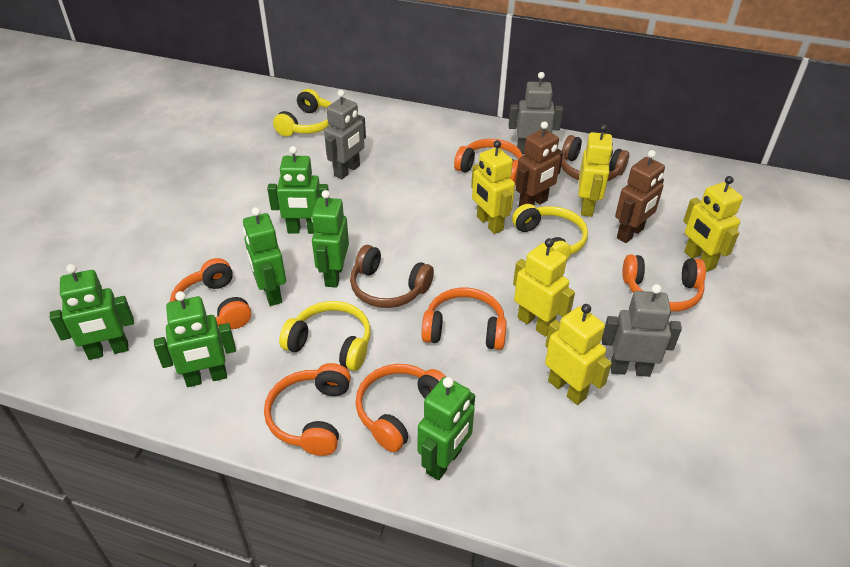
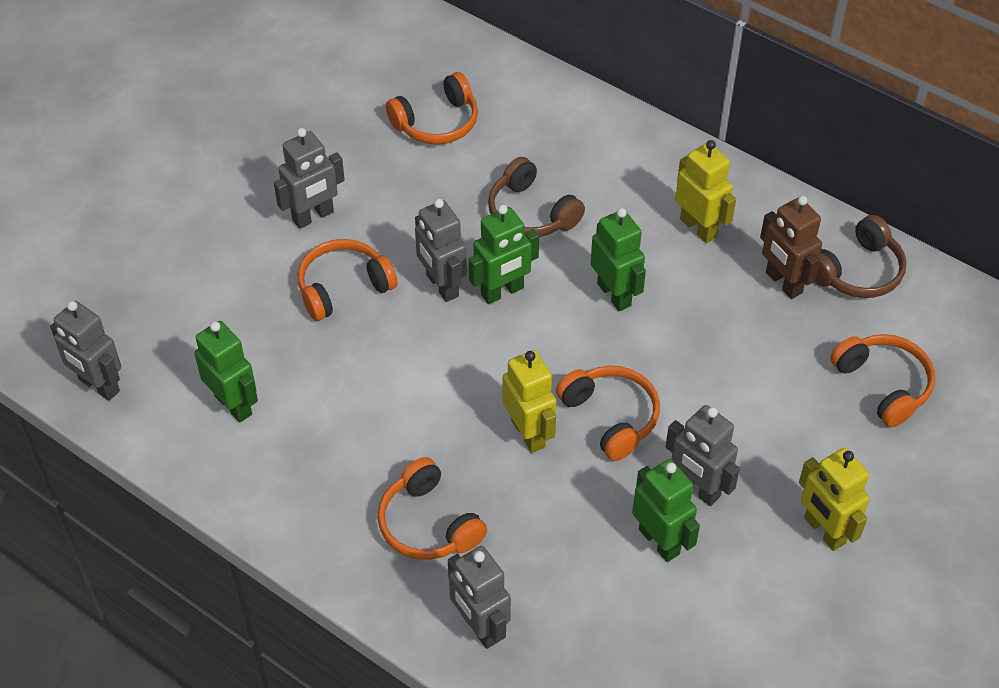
brown robot: [515,121,563,207] [615,150,665,243] = 2 -> [760,196,822,299] = 1
green robot: [50,264,134,360] [154,291,236,387] [243,207,286,306] [267,146,329,234] [311,190,349,288] [418,377,475,480] = 6 -> [194,321,258,423] [469,205,539,304] [591,208,646,311] [632,459,700,562] = 4
grey robot: [324,90,366,179] [509,72,563,154] [602,284,682,377] = 3 -> [50,301,121,401] [274,128,345,229] [415,199,467,302] [448,546,511,649] [665,405,740,506] = 5
orange headphones: [170,258,251,329] [264,363,351,456] [355,364,446,452] [421,288,507,350] [454,139,523,184] [622,254,706,312] = 6 -> [298,239,397,321] [378,457,487,560] [386,72,478,144] [556,366,660,461] [830,334,935,427] = 5
yellow headphones: [273,89,332,137] [279,301,371,371] [512,204,588,259] = 3 -> none = 0
yellow robot: [471,140,515,234] [513,238,575,337] [545,304,612,405] [578,124,613,217] [683,176,743,272] = 5 -> [502,350,556,453] [675,140,736,243] [799,448,870,551] = 3

